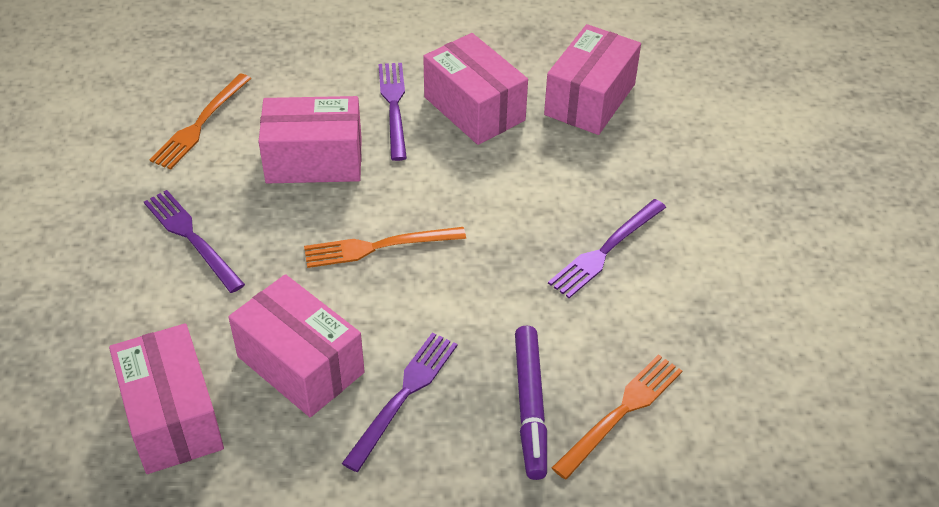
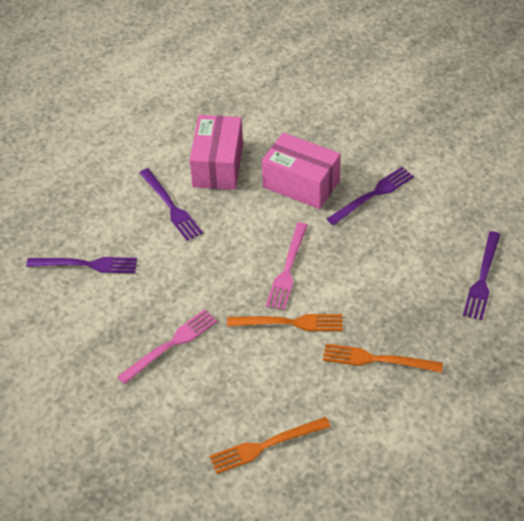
pink box: [109,323,224,474] [228,274,365,417] [258,96,362,183] [423,33,528,145] [544,24,641,135] = 5 -> [190,115,243,190] [262,132,341,209] = 2
pink fork: none = 0 -> [117,309,217,384] [266,222,308,310] = 2
purple marker: [515,325,547,480] = 1 -> none = 0

